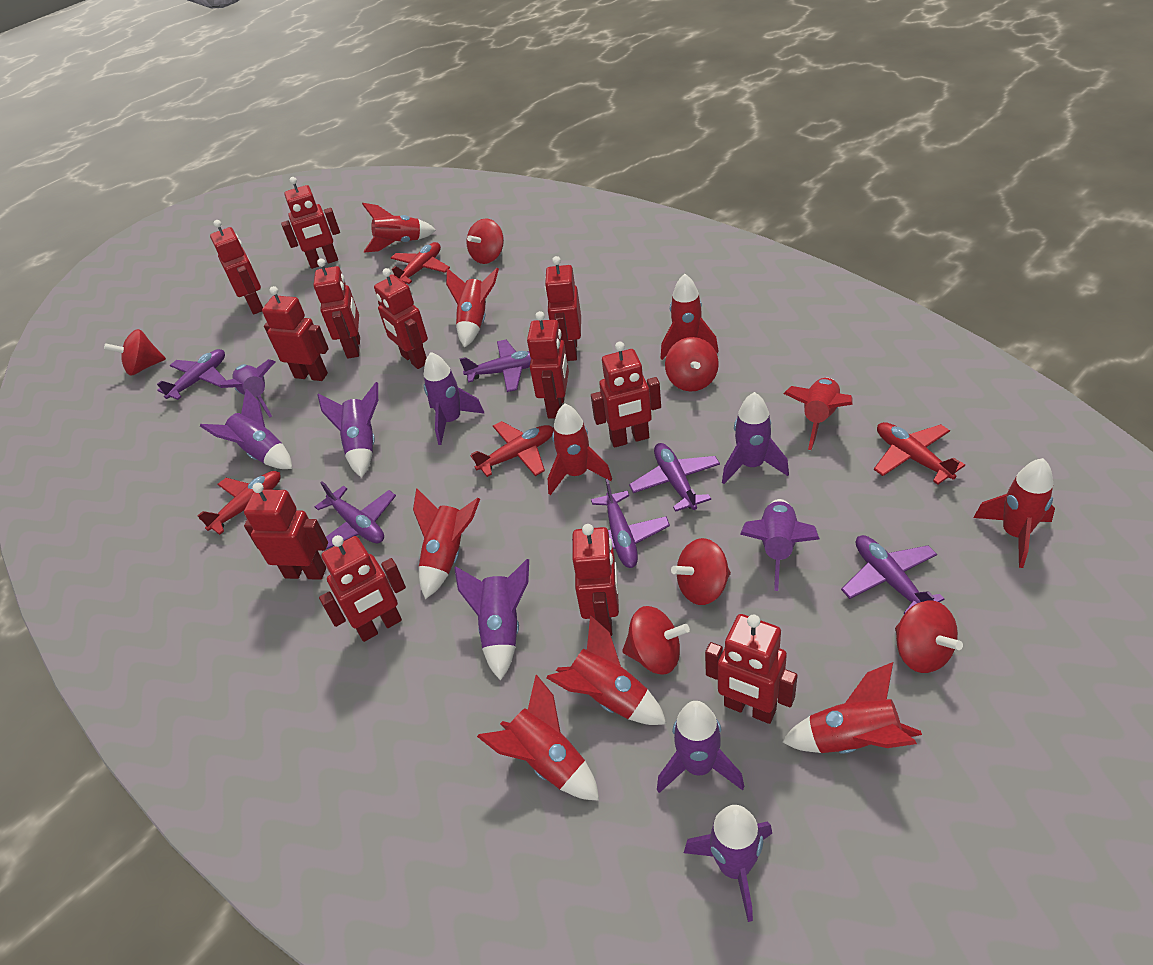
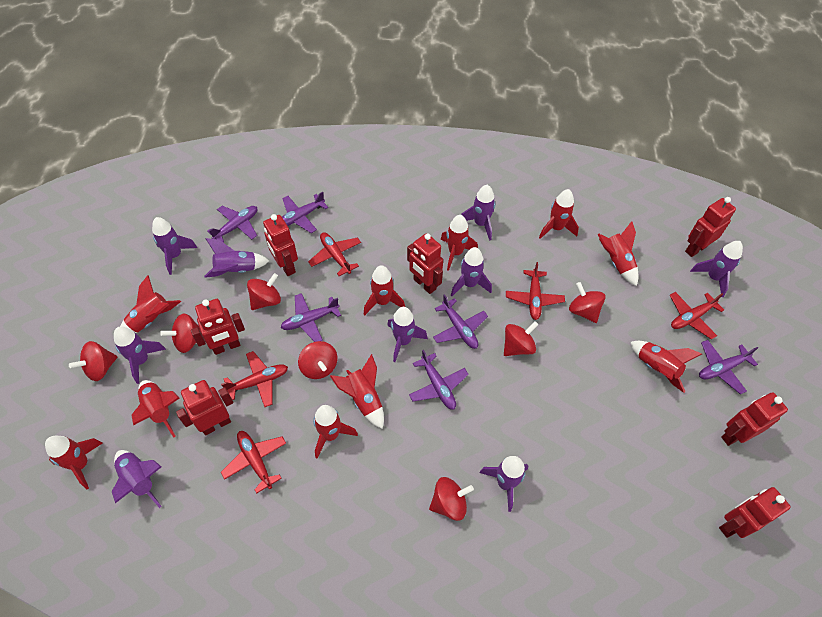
red plane: [197,471,281,535] [389,242,450,284] [471,421,554,477] [874,422,965,485] = 4 -> [221,351,288,407] [221,431,286,493] [308,232,361,276] [506,262,565,320] [670,292,724,339] = 5
red robot: [210,220,263,314] [244,483,328,580] [262,286,329,381] [281,177,340,269] [314,258,360,359] [319,535,406,642] [374,268,428,369] [527,311,569,419] [544,256,581,361] [573,524,619,636] [591,341,661,448] [705,614,798,724] = 12 -> [176,380,233,435] [191,299,245,355] [263,214,298,276] [407,233,443,294] [685,197,736,257] [719,487,791,538] [721,392,788,446] = 7
red spinning top: [104,329,166,376] [466,218,504,264] [622,606,690,675] [665,337,719,391] [671,538,731,605] [895,601,963,673] = 6 -> [69,341,117,381] [160,313,201,353] [247,273,281,310] [298,341,337,379] [429,477,474,521] [504,321,539,356] [569,282,606,323] = 7

